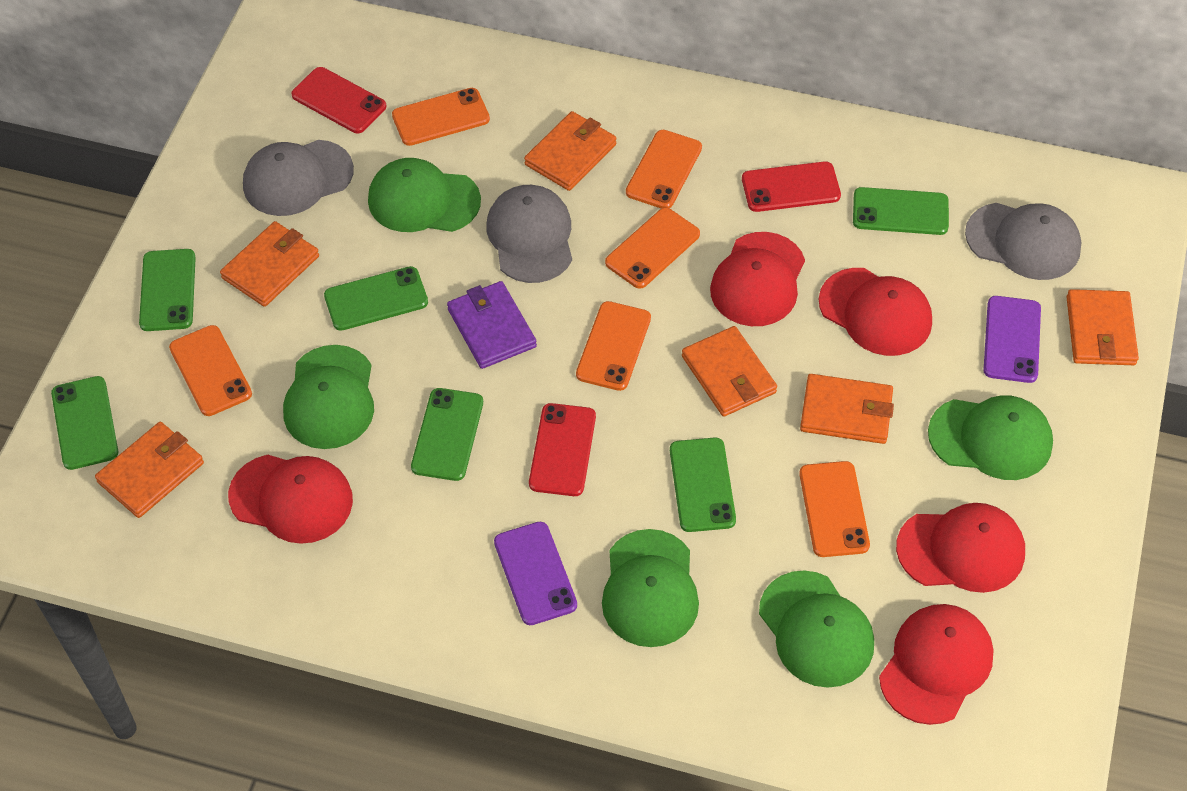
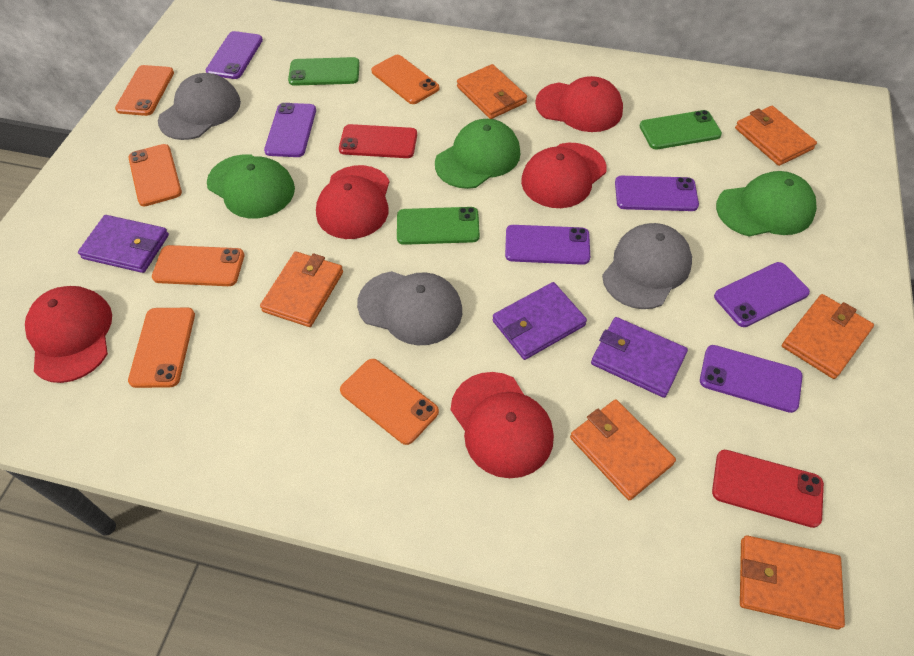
green cap: [283,345,374,449] [368,158,481,232] [602,529,699,647] [759,570,874,688] [928,395,1053,480] = 5 -> [207,154,295,218] [435,119,521,189] [716,171,817,237] = 3
green phone: [51,376,118,470] [139,249,196,331] [324,266,428,331] [411,388,483,481] [670,438,736,532] [853,187,949,235] = 6 -> [288,57,360,86] [397,207,480,245] [640,110,722,149] = 3
purple phone: [494,521,577,625] [984,296,1041,383] = 2 -> [206,31,263,79] [264,103,316,157] [505,225,590,265] [615,176,699,211] [700,345,803,413] [714,262,810,327] = 6
purple wallet: [447,281,537,369] = 1 -> [78,215,169,273] [492,282,587,360] [591,317,688,398] = 3
red phone: [291,67,386,133] [529,403,596,496] [742,161,841,212] = 3 -> [339,124,417,158] [712,450,824,528] = 2

